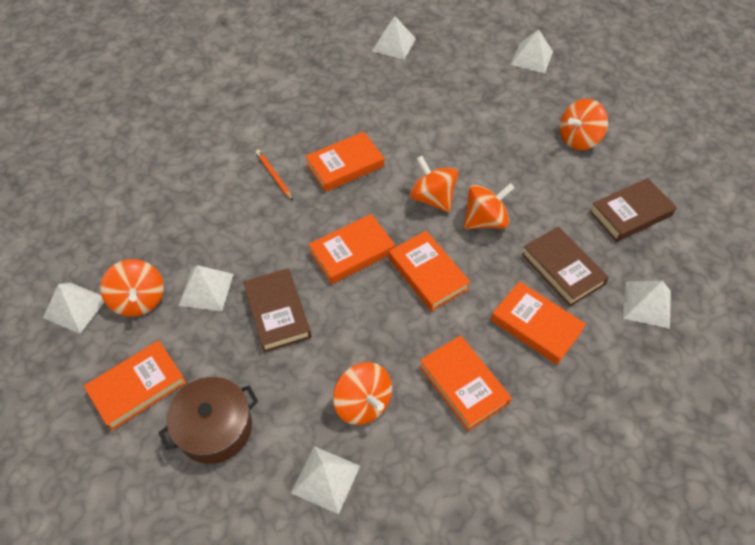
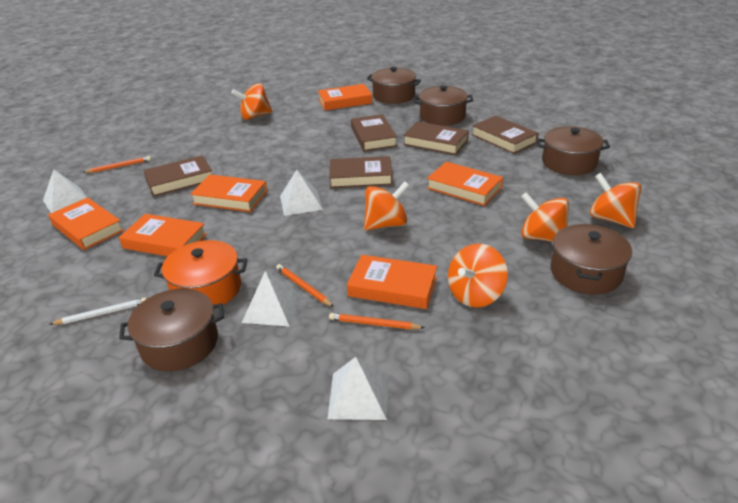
brown book: [243,268,311,352] [522,226,609,307] [589,178,677,242] = 3 -> [143,155,212,197] [329,156,393,188] [351,114,397,151] [403,121,469,155] [472,116,539,154] = 5
brown pot: [159,377,258,464] = 1 -> [119,289,224,371] [367,67,421,104] [413,85,474,126] [537,126,610,175] [550,224,632,294] = 5
orange pencil: [256,150,293,201] = 1 -> [82,156,151,173] [276,264,334,307] [329,313,425,330] = 3
orange pot: none = 0 -> [154,240,248,305] = 1
white pencil: none = 0 -> [49,298,147,325] = 1
white pyramid: [43,283,104,334] [179,265,234,311] [291,446,360,514] [372,16,416,60] [511,29,553,73] [623,281,671,329] = 6 -> [43,169,87,213] [242,271,301,327] [280,170,323,216] [327,357,388,420] = 4

